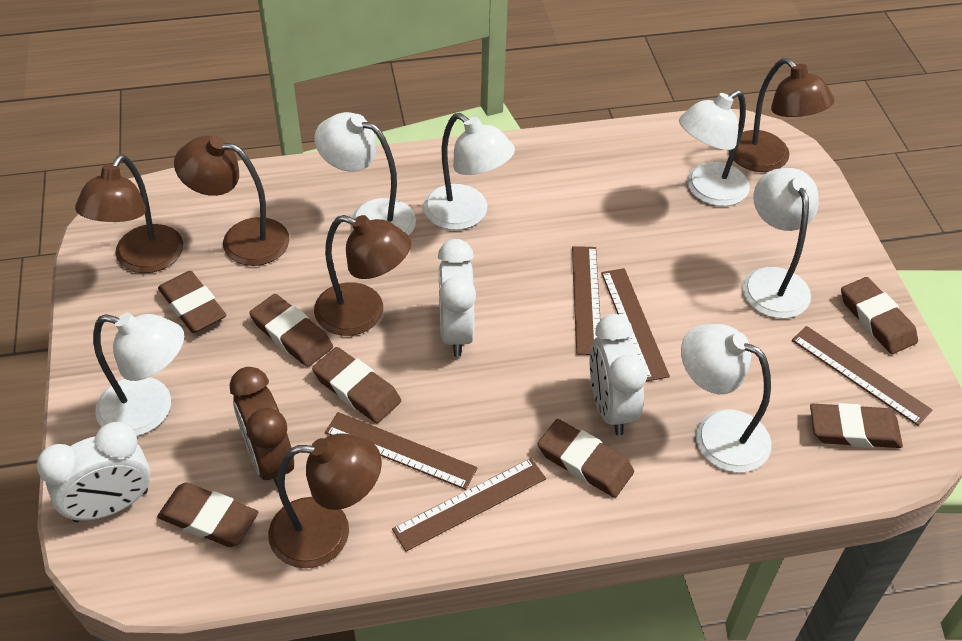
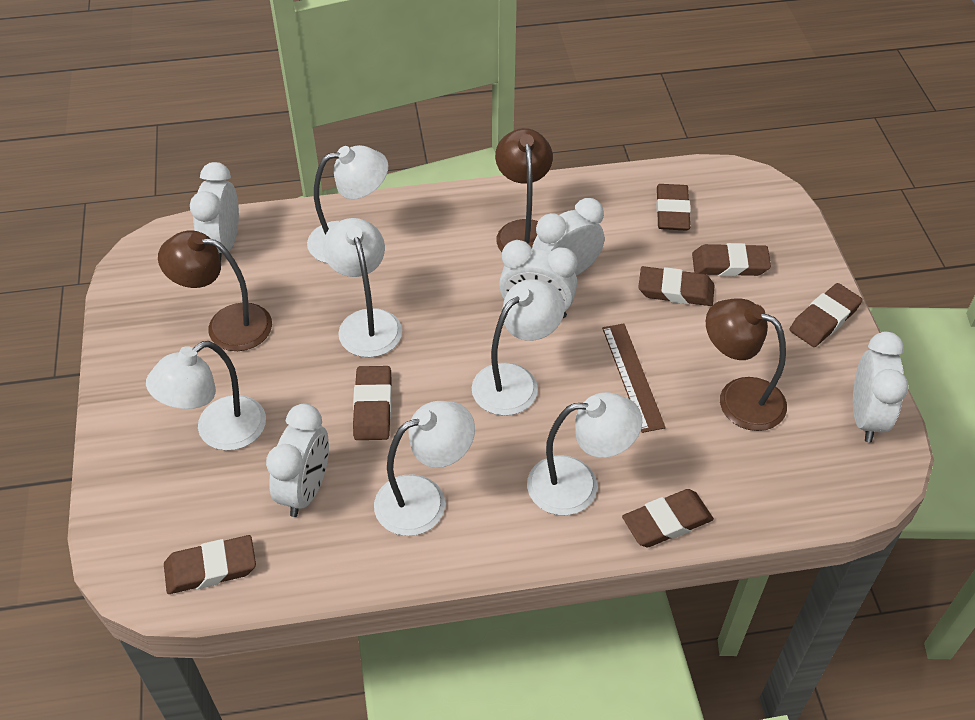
brown clock: [230,367,294,486] = 1 -> none = 0
brown lamp: [75,155,183,273] [174,136,290,266] [268,434,382,568] [314,215,411,336] [729,58,834,172] = 5 -> [158,230,272,351] [495,128,553,252] [706,298,787,431] = 3
brown ruler: [325,412,478,490] [392,458,546,552] [572,246,600,355] [601,268,670,382] [792,326,932,426] = 5 -> [602,324,666,433] = 1
white clock: [37,422,150,522] [438,239,476,357] [590,314,647,435] = 3 -> [190,162,239,260] [266,404,329,517] [499,240,578,318] [532,198,605,276] [853,332,909,442] = 5

